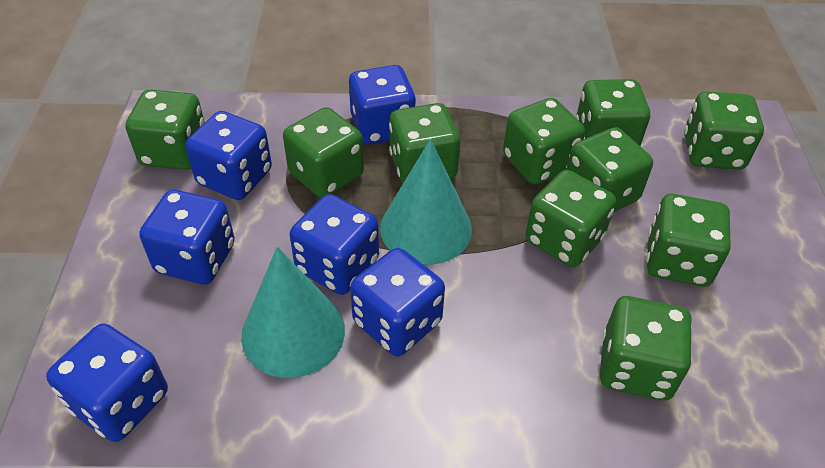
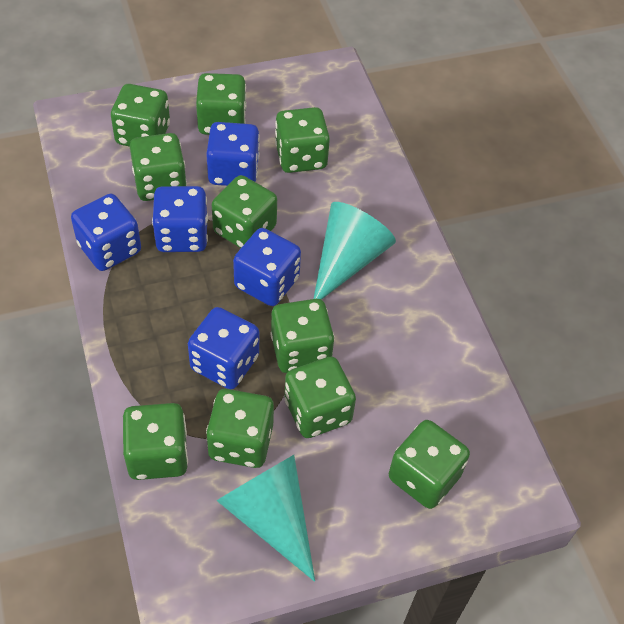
blue dice: [46,324,168,442] [139,190,235,284] [185,111,272,200] [290,194,379,295] [349,65,416,145] [350,248,445,356] = 6 -> [71,194,141,271] [152,186,208,252] [188,307,259,389] [206,122,260,186] [233,228,301,306] = 5

